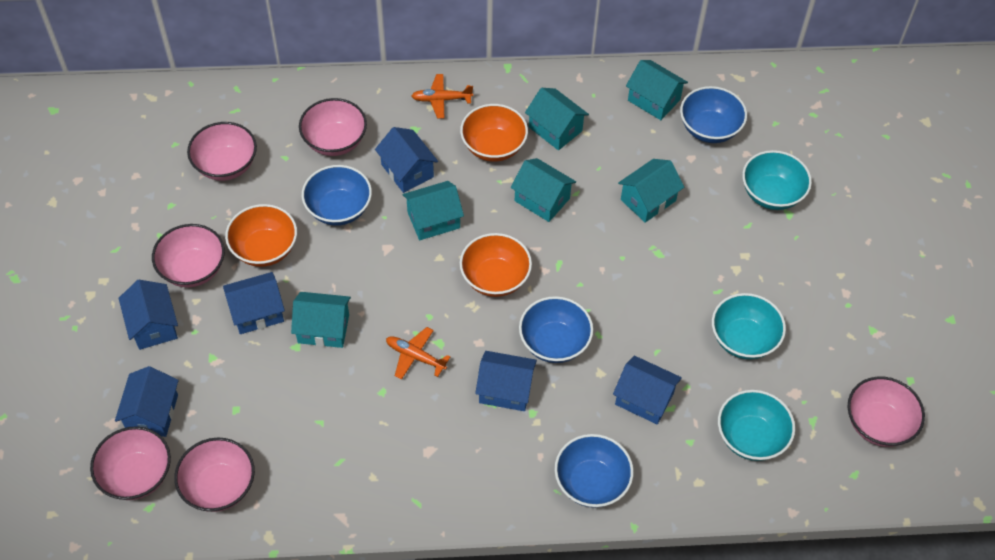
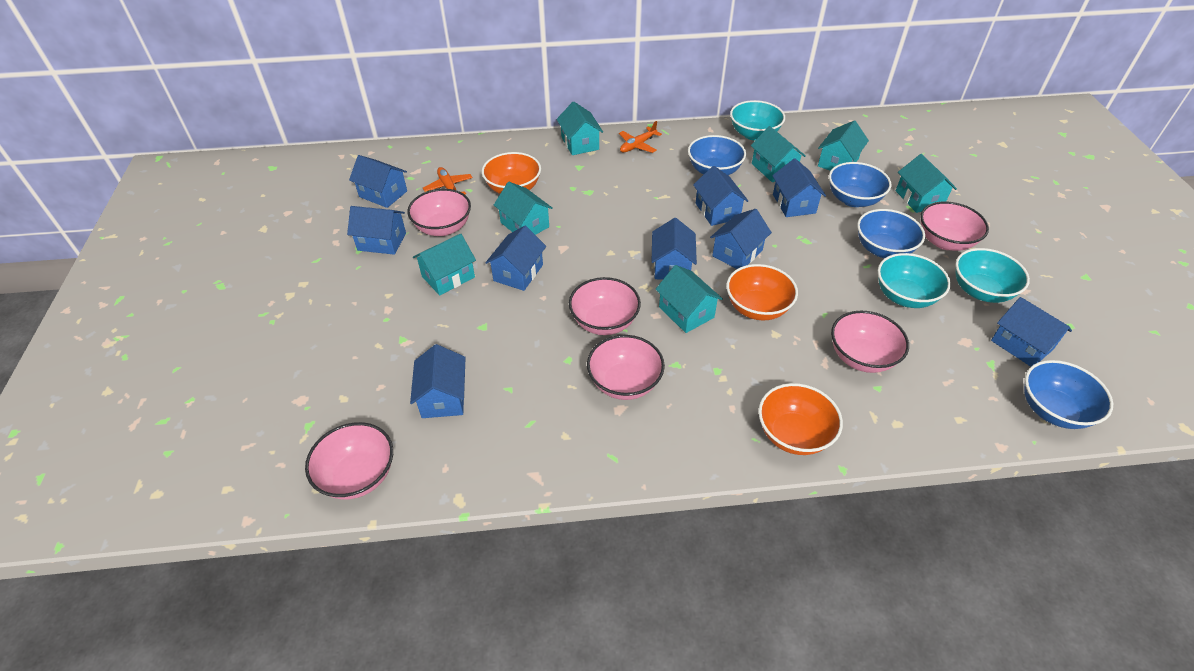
blue house: [115,366,179,437] [119,280,178,350] [223,272,285,334] [375,127,438,193] [475,351,537,411] [613,356,682,424] = 6 -> [347,206,406,255] [349,155,407,208] [410,344,466,418] [485,226,546,291] [652,218,697,280] [693,166,748,226] [710,209,772,269] [772,158,826,217] [991,297,1072,367] = 9
turquoise house: [291,292,351,348] [403,181,464,240] [511,158,576,222] [525,88,589,150] [618,159,684,223] [626,60,688,120] = 6 -> [413,234,476,295] [494,182,553,235] [557,101,603,155] [655,265,723,333] [751,126,806,182] [818,120,869,171] [896,154,957,213] = 7

